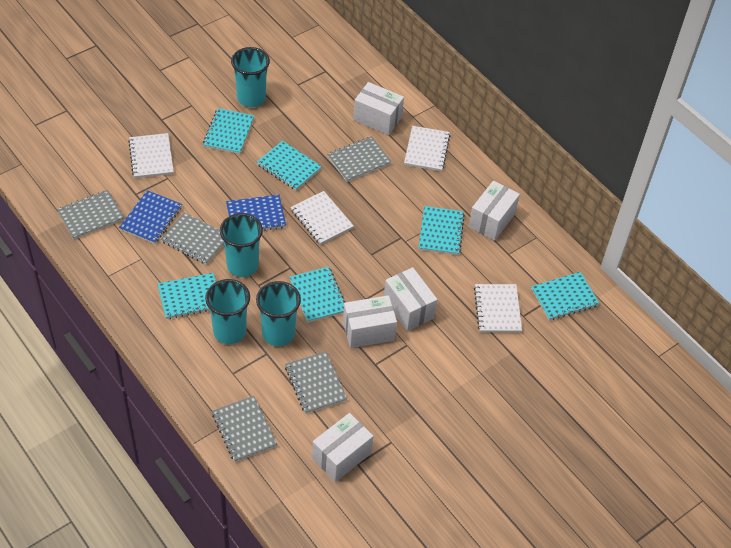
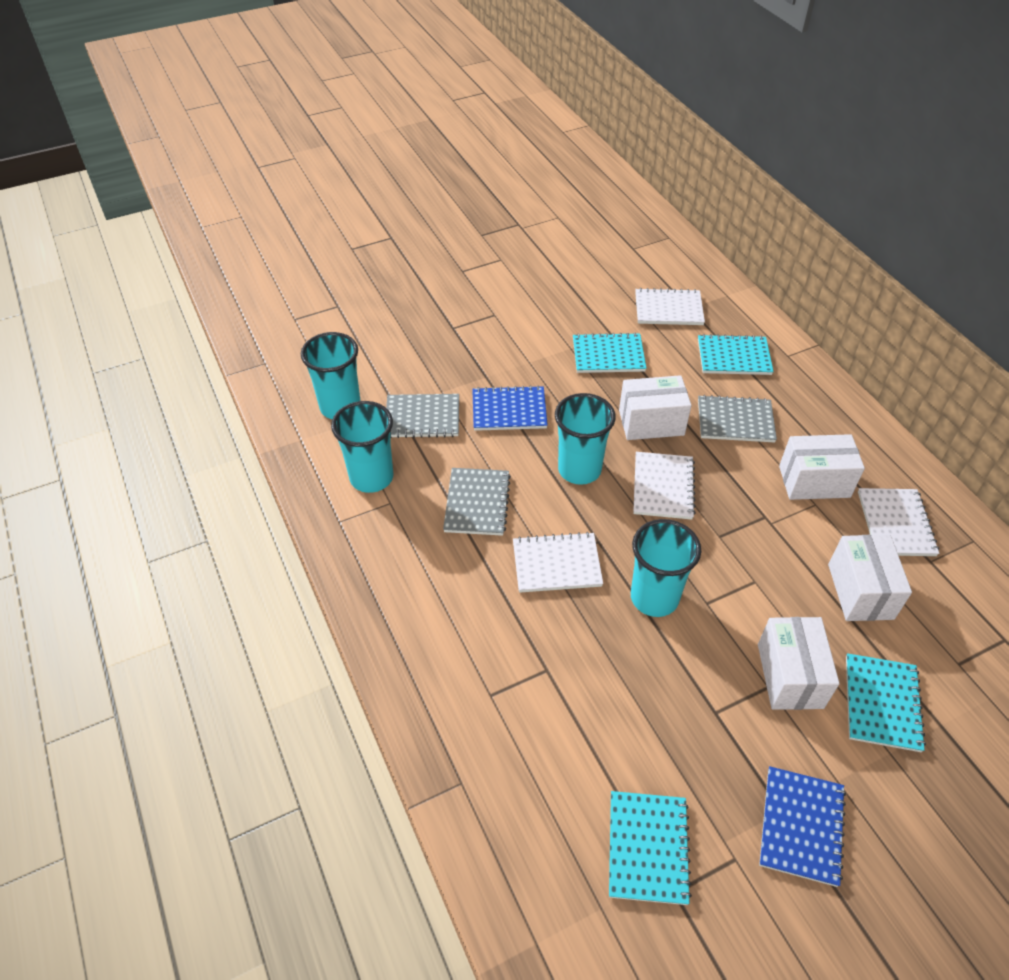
grey notebook: [57,190,124,239] [161,212,224,265] [212,396,277,462] [285,352,347,414] [327,136,392,182] = 5 -> [386,394,459,438] [443,468,511,536] [698,395,777,443] = 3
turquoise notebook: [158,273,216,319] [203,108,254,154] [257,141,322,190] [289,267,345,322] [419,206,465,255] [531,272,599,320] = 6 -> [573,332,647,373] [609,791,692,905] [698,334,774,375] [846,653,926,752] = 4
white box: [312,413,373,482] [343,295,397,348] [353,82,404,135] [384,267,438,331] [468,181,520,241] = 5 -> [619,375,692,440] [758,617,840,710] [779,434,865,500] [828,535,912,621] = 4

